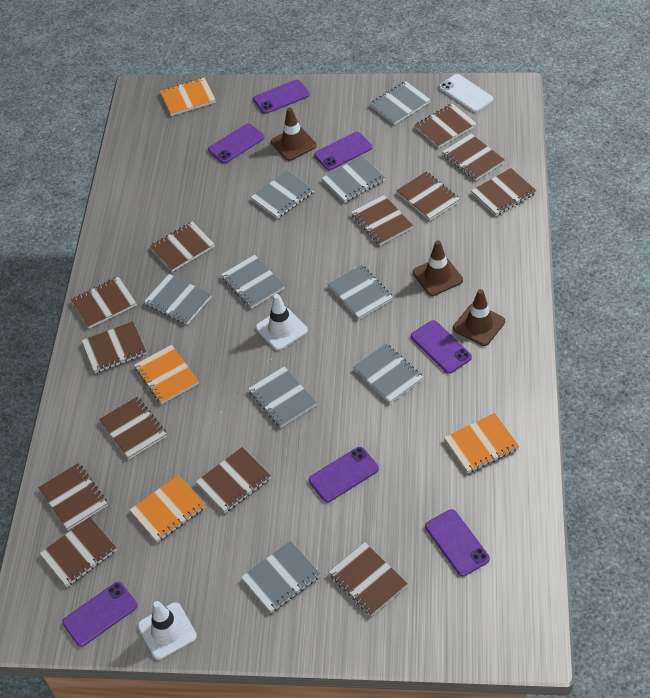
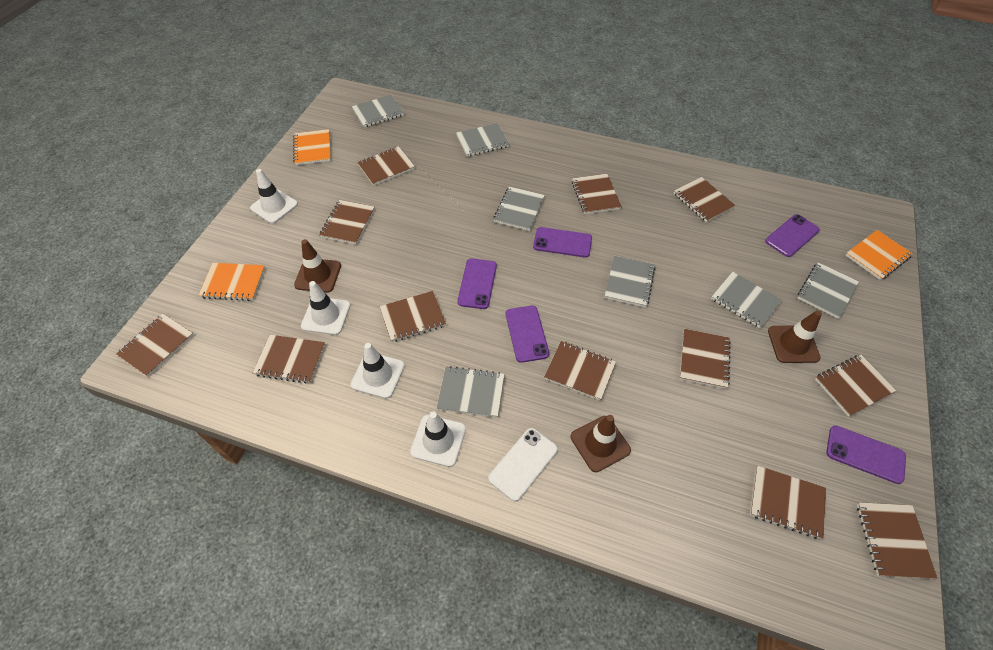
brown notebook: [38,463,108,530] [39,517,117,587] [71,277,137,328] [81,321,147,373] [99,397,167,459] [150,221,215,272] [196,447,271,513] [329,542,408,616] [351,195,413,245] [396,171,460,221] [415,103,477,148] [442,134,505,181] [471,168,537,216] = 13 -> [116,314,194,377] [253,335,325,384] [319,200,375,245] [357,146,415,186] [380,291,446,342] [544,341,616,401] [572,174,622,214] [674,177,736,222] [680,329,731,389] [750,465,826,539] [815,355,896,417] [857,502,937,579] = 12
grey notebook: [144,274,212,325] [221,255,285,309] [241,541,321,613] [248,367,317,428] [251,170,314,219] [322,156,385,203] [328,264,393,319] [353,343,423,403] [370,81,431,125] = 9 -> [352,95,404,128] [437,366,504,418] [456,123,509,157] [494,187,545,231] [604,256,655,308] [711,272,782,328] [797,262,859,319] = 7
orange notebook: [130,475,206,542] [134,345,199,404] [160,77,216,116] [444,413,519,473] = 4 -> [198,263,265,301] [293,129,331,165] [845,230,913,280] = 3
purple phone: [62,582,137,647] [208,124,264,164] [253,80,310,114] [309,447,379,502] [314,132,372,170] [411,320,472,374] [425,509,490,576] = 7 -> [457,259,497,309] [506,306,549,363] [533,227,592,258] [765,214,820,257] [826,426,906,484] = 5
white traffic cone: [138,601,197,660] [256,294,308,350] = 2 -> [250,169,298,224] [301,281,351,335] [350,343,405,399] [410,411,466,467] = 4

